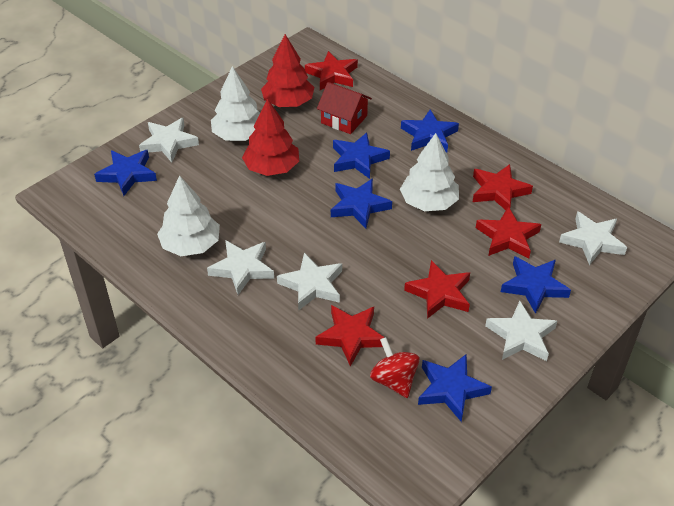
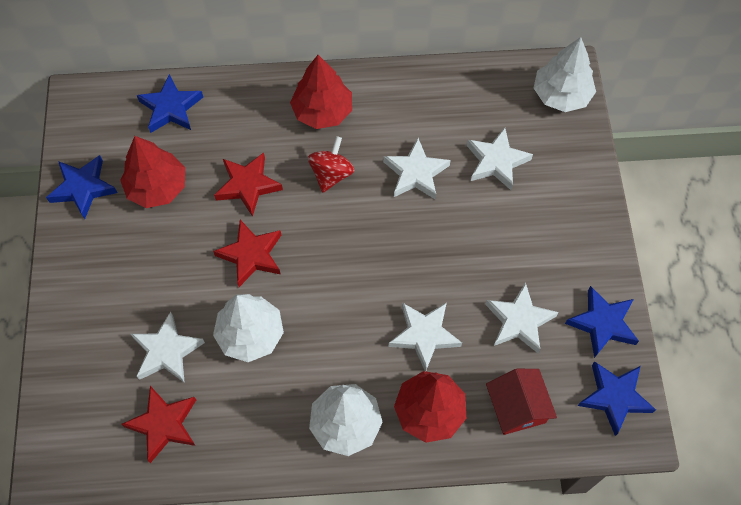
blue star: [94,150,157,196] [331,178,392,228] [333,132,390,179] [401,110,459,152] [418,354,492,422] [501,256,571,314] = 6 -> [46,155,117,219] [137,74,203,133] [565,286,639,358] [578,361,656,436] = 4
red star: [305,51,358,90] [316,305,385,366] [404,260,470,319] [473,164,533,210] [476,206,541,259] = 5 -> [121,386,196,463] [213,220,281,287] [214,153,283,217] = 3
red tree: [242,98,299,176] [261,34,314,107] = 2 -> [120,136,185,208] [290,55,352,129] [394,371,466,443] = 3

